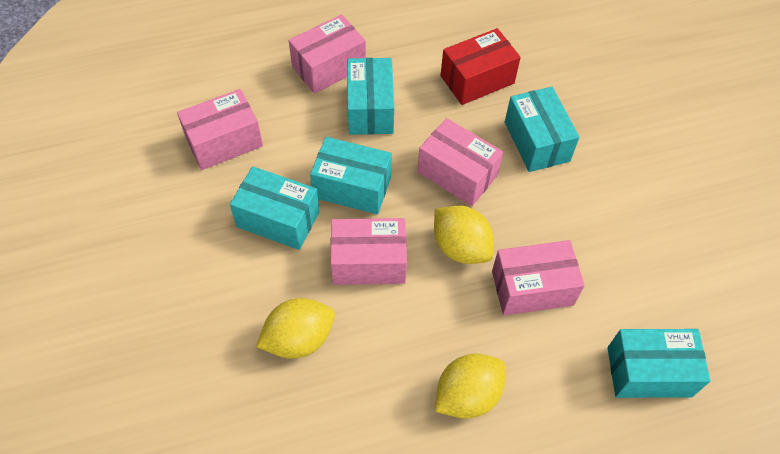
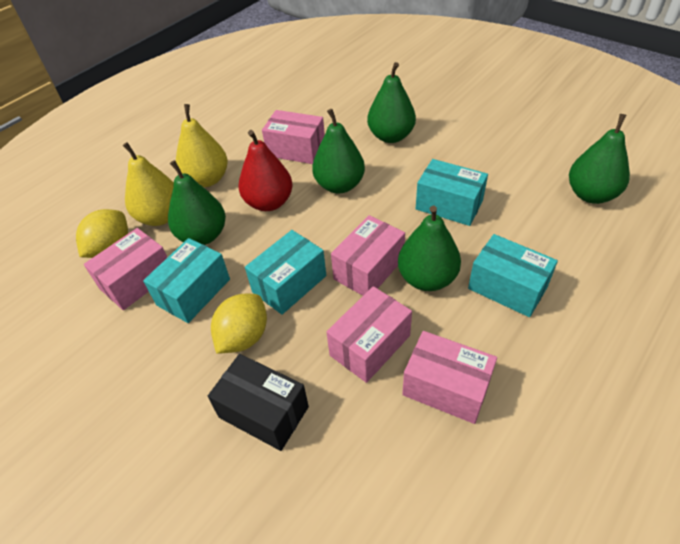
black box: none = 0 -> [208,354,309,451] = 1
green pear: none = 0 -> [168,160,226,245] [312,109,365,193] [367,62,416,143] [398,206,461,291] [569,114,630,204] = 5
red box: [440,28,521,105] = 1 -> none = 0
red pear: none = 0 -> [239,130,293,211] = 1
turquoise box: [230,166,320,250] [310,137,392,214] [347,58,394,135] [505,87,580,172] [607,329,711,398] = 5 -> [143,238,230,323] [245,230,326,315] [416,159,488,226] [468,234,558,317] = 4
yellow lemon: [256,298,335,359] [434,205,494,264] [435,353,506,419] = 3 -> [76,209,128,258] [211,294,267,354] = 2
yellow pear: none = 0 -> [123,142,174,226] [176,104,228,187] = 2

